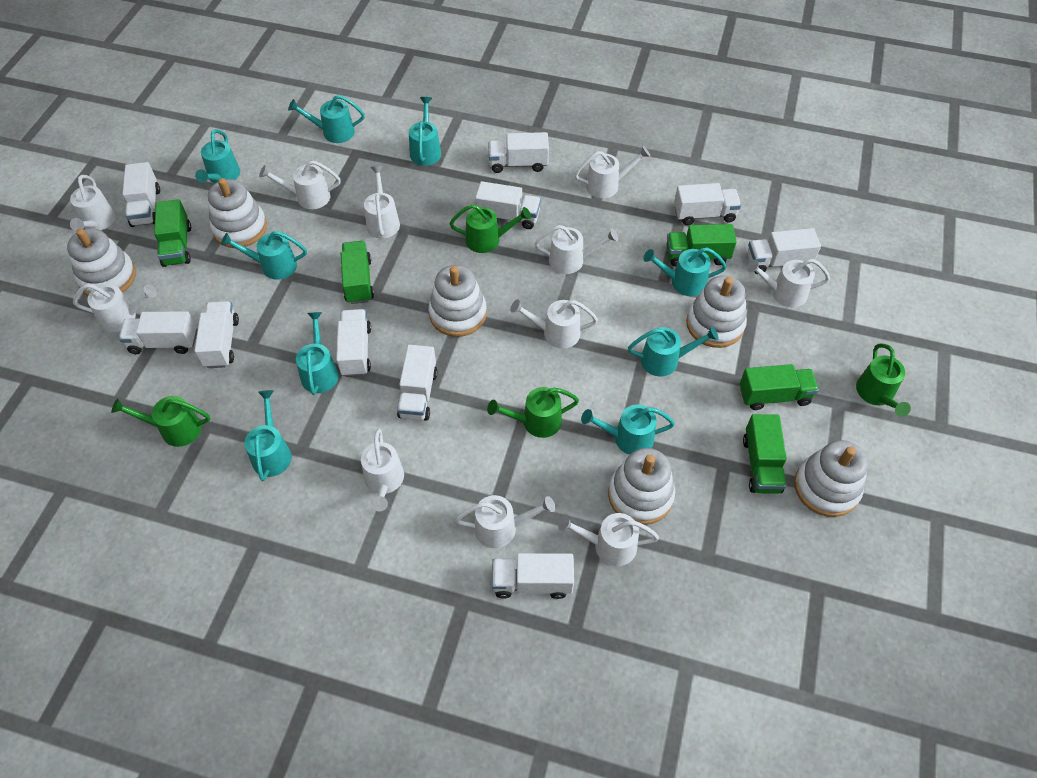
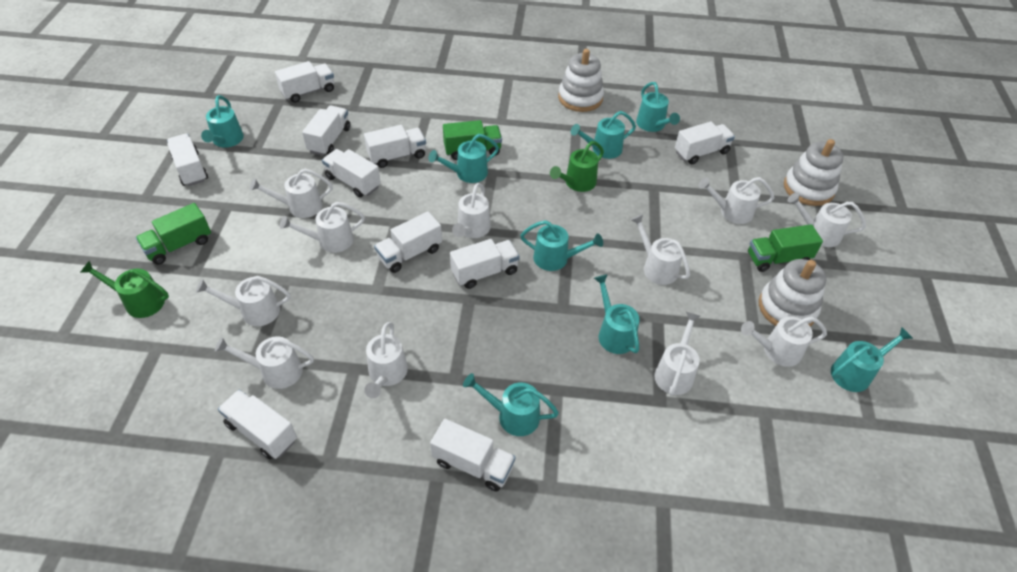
green truck: [154,199,191,267] [341,241,374,304] [666,224,737,266] [740,364,819,410] [743,414,787,494] = 5 -> [136,203,211,265] [443,120,502,160] [748,224,823,272] = 3
green watering can: [111,396,210,447] [450,204,531,253] [487,387,579,438] [856,344,911,417] = 4 -> [80,260,169,318] [550,141,604,192] = 2
turquoise watering can: [195,129,240,183] [221,231,307,280] [245,390,292,481] [288,95,365,143] [296,312,339,395] [409,97,441,166] [581,404,675,454] [628,326,719,377] [643,248,727,296] = 9 -> [201,95,244,148] [429,134,499,183] [463,373,559,436] [520,220,603,271] [571,111,636,159] [594,274,640,354] [636,82,680,132] [831,327,913,392] = 8
white stacking toy: [67,228,136,296] [208,178,267,248] [429,265,487,337] [608,448,675,525] [686,276,747,348] [794,440,868,517] = 6 -> [558,49,604,112] [759,259,826,327] [784,139,844,206] = 3

